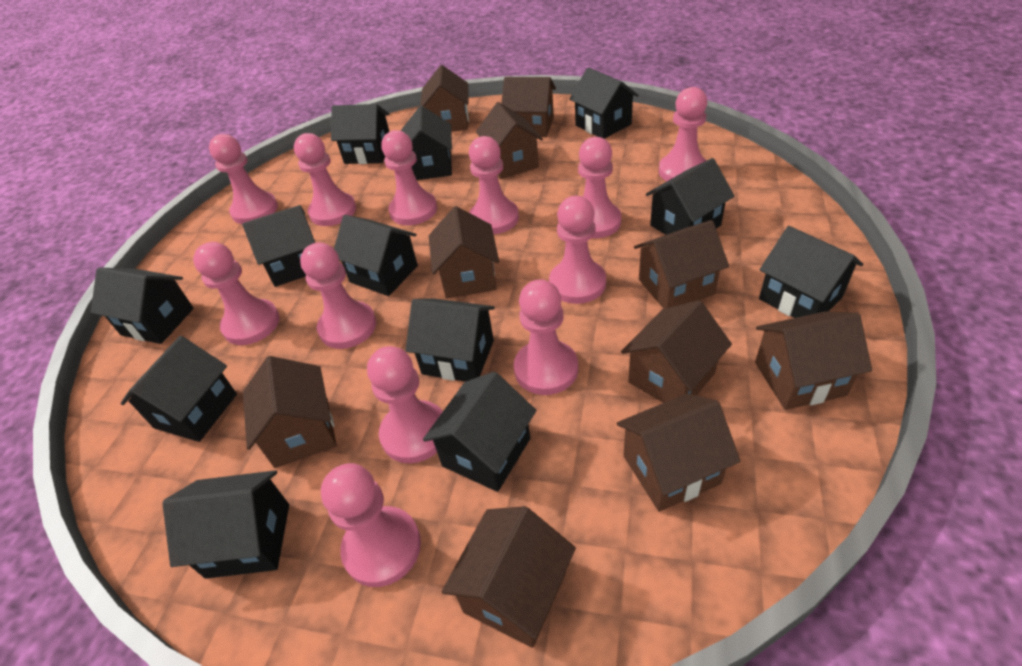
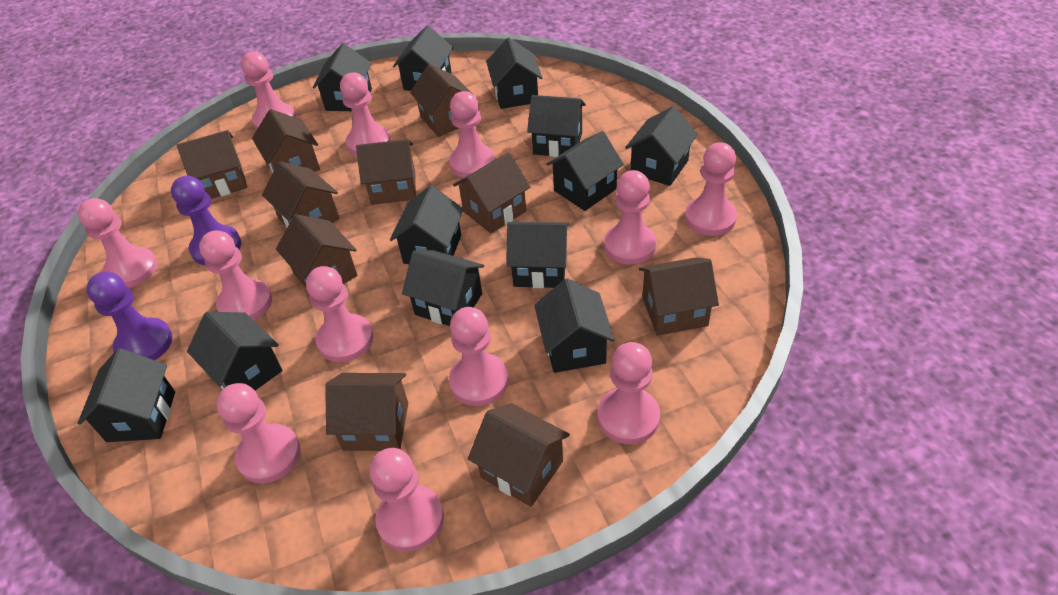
purple pawn: none = 0 -> [86,272,173,360] [171,176,241,265] = 2

